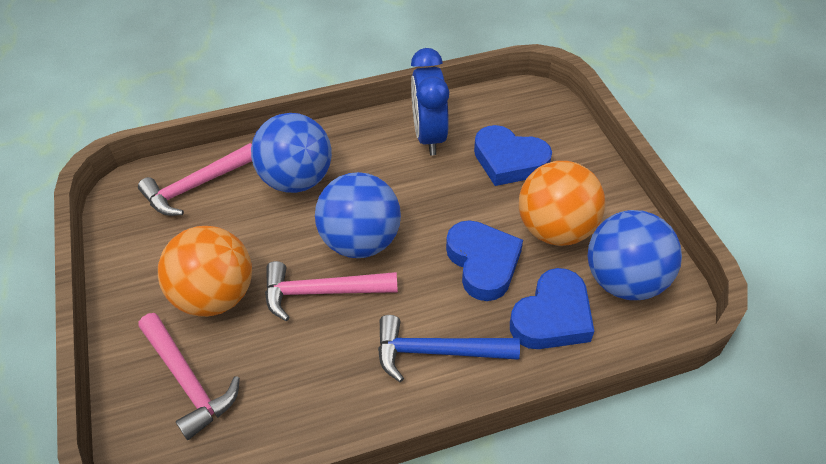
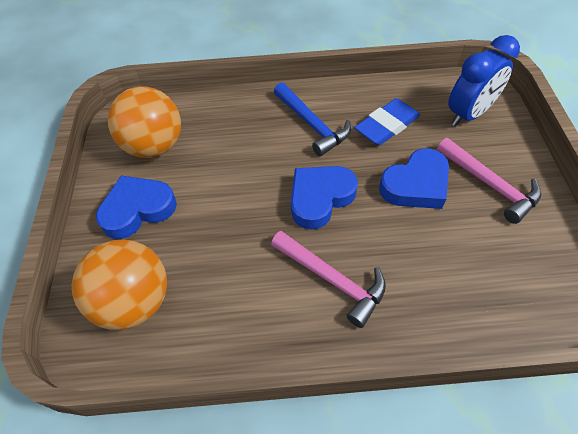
blue ball: [251,113,332,193] [315,172,401,258] [587,210,682,300] = 3 -> none = 0
blue eraser: none = 0 -> [354,98,420,146] = 1
pink hammer: [138,143,252,216] [138,313,240,440] [265,261,398,321] = 3 -> [271,231,386,328] [437,138,541,224] = 2

